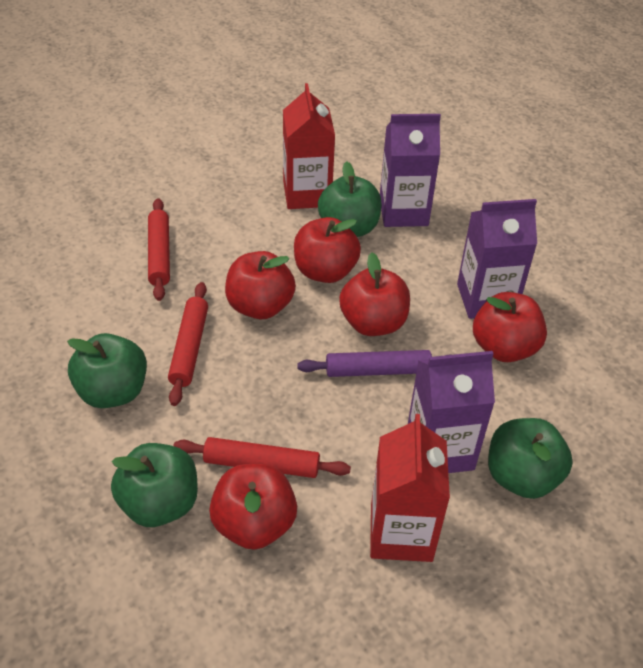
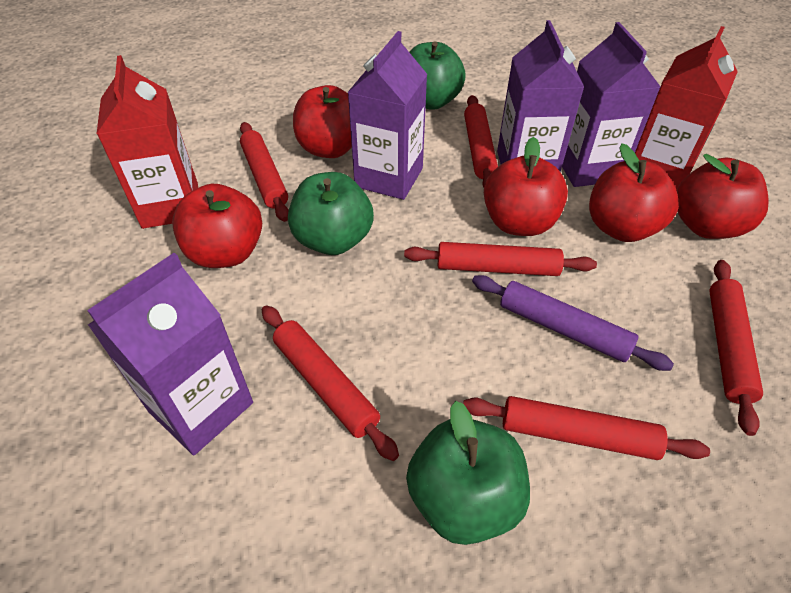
green apple: [67,333,147,408] [111,443,198,527] [318,161,382,237] [488,418,573,499] = 4 -> [288,172,374,255] [406,401,530,545] [409,41,466,110] = 3
purple carton: [380,114,441,227] [408,351,495,473] [457,199,537,319] = 3 -> [87,253,253,455] [347,31,427,200] [497,20,584,172] [562,22,661,187] = 4
red rolling pin: [148,198,170,301] [168,282,208,406] [174,437,351,478] = 3 -> [240,122,289,222] [262,306,399,461] [404,242,597,276] [463,396,710,460] [464,95,498,187] [709,260,763,436] = 6

